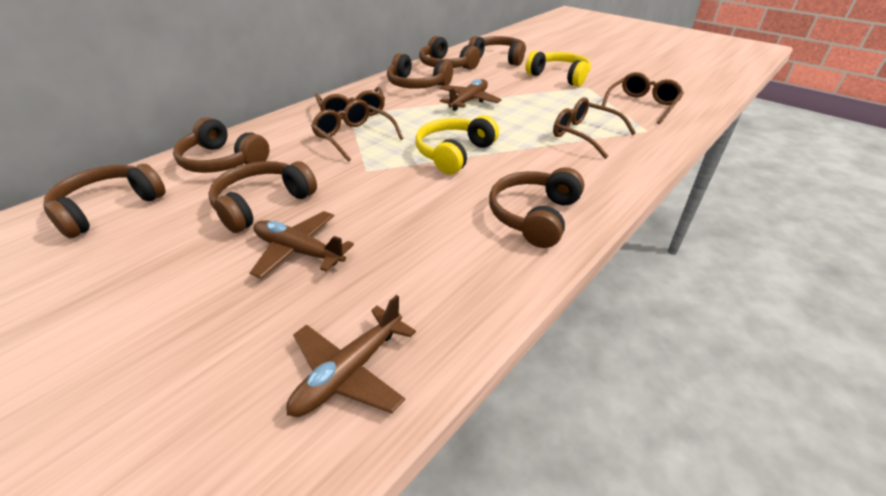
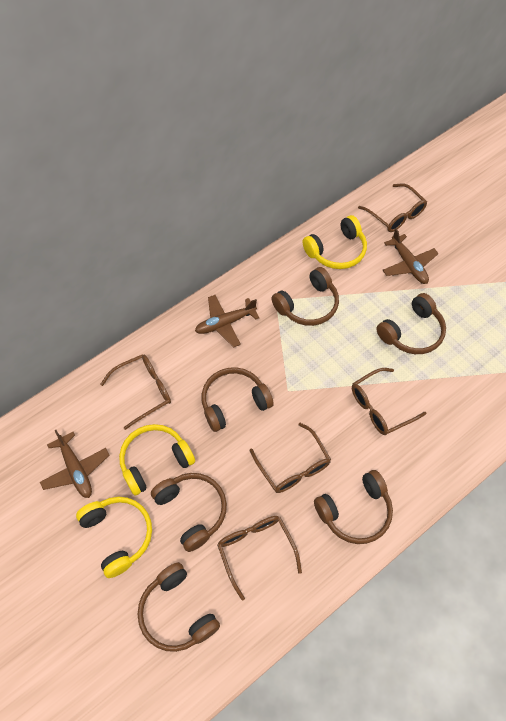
brown glasses: [311,99,404,162] [315,86,385,119] [553,97,636,159] [601,72,684,124] = 4 -> [101,354,171,430] [217,516,302,600] [250,423,331,493] [352,368,426,435] [358,183,427,232] = 5
brown headphones: [43,164,166,238] [173,117,270,173] [208,161,317,233] [387,53,453,89] [419,36,481,70] [468,36,526,66] [489,167,584,248] = 7 -> [137,562,220,652] [151,473,227,552] [201,367,274,432] [271,267,339,326] [314,470,393,544] [376,293,446,354] = 6
yellow headphones: [416,115,499,174] [525,51,591,87] = 2 -> [76,497,152,578] [119,424,195,496] [302,215,367,269] = 3

